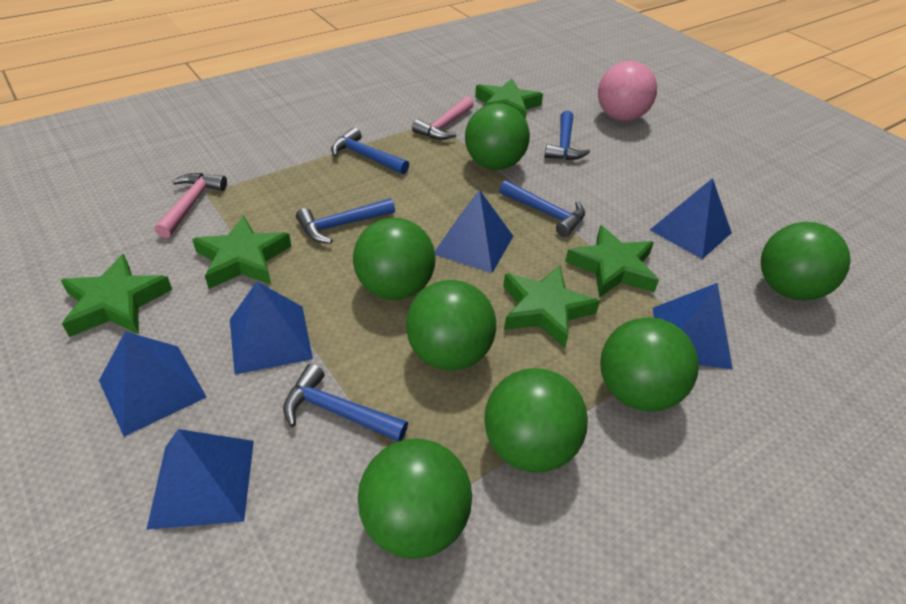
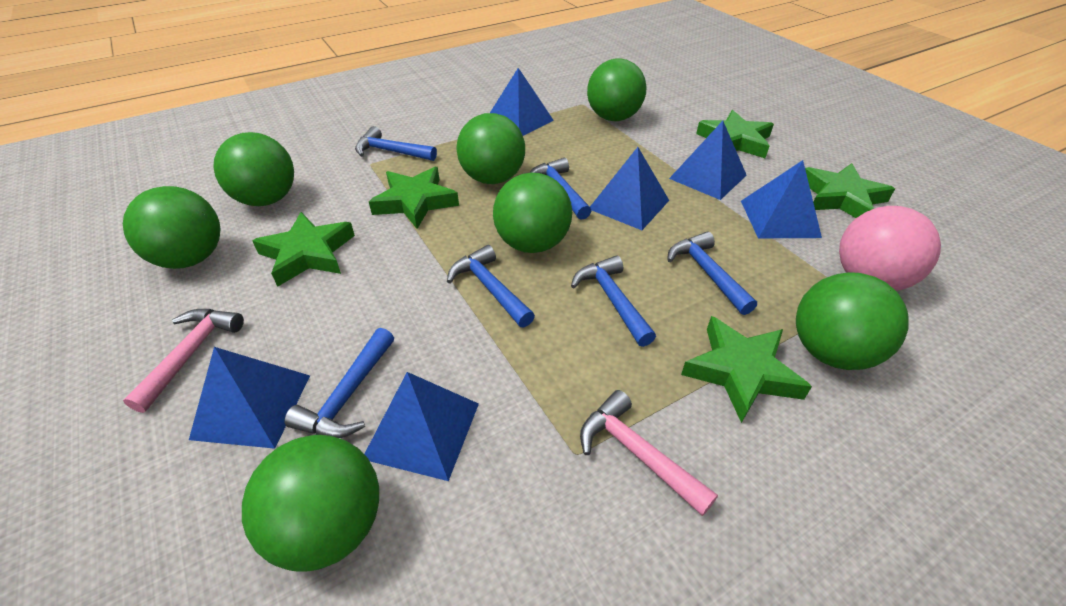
blue hammer: [283,364,408,442] [296,198,395,244] [331,127,409,174] [499,180,585,237] [544,111,590,160] = 5 -> [284,328,394,438] [355,126,437,161] [447,245,535,327] [529,158,591,220] [571,255,656,347] [667,232,757,315] = 6

